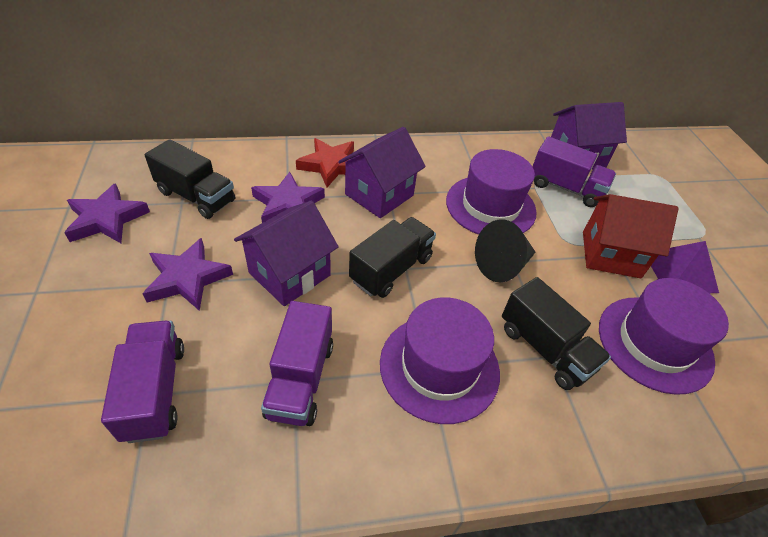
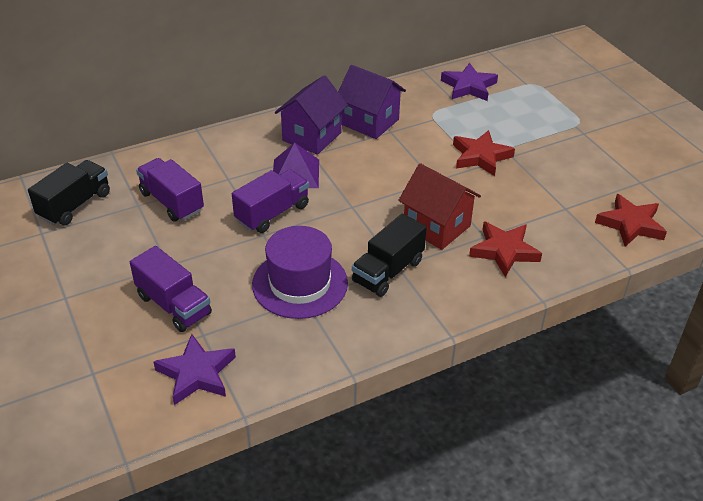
black cone: [475,219,536,282] = 1 -> none = 0
black truck: [144,139,235,219] [349,217,436,298] [502,277,611,390] = 3 -> [28,160,110,226] [352,214,427,297] = 2
purple hat: [380,297,500,424] [446,149,537,235] [599,278,729,395] = 3 -> [252,226,348,319] = 1
purple house: [234,200,339,306] [338,127,426,218] [551,102,627,170] = 3 -> [275,75,348,155] [338,65,406,139] = 2
purple star: [64,183,150,243] [143,238,233,311] [251,172,325,223] = 3 -> [154,334,236,405] [441,63,498,101] = 2
red star: [296,138,354,187] = 1 -> [453,130,515,176] [469,221,542,277] [595,194,667,247] = 3

